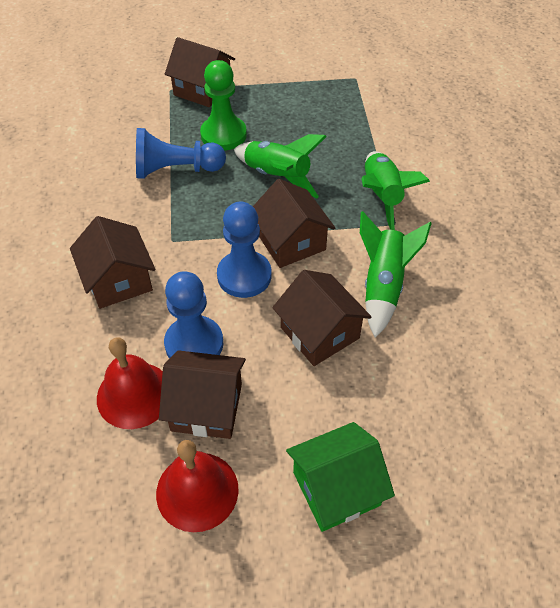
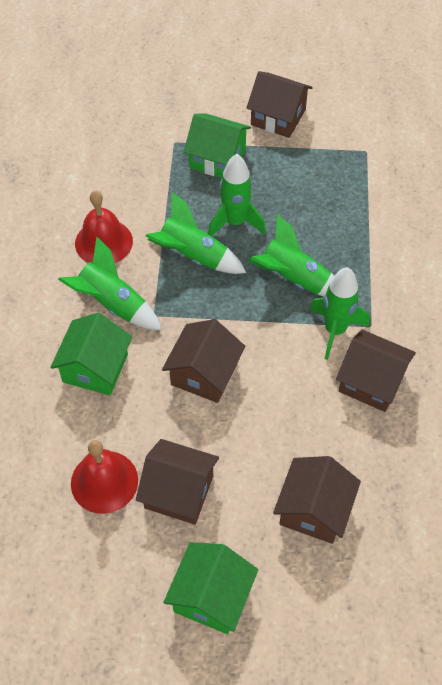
blue pawn: [136,128,226,179] [164,271,223,359] [217,202,271,298] = 3 -> none = 0
green house: [286,422,395,532] = 1 -> [50,313,132,395] [163,542,258,634] [184,113,251,178] = 3
green pawn: [200,60,247,151] = 1 -> none = 0
green rocket: [234,134,327,198] [360,211,432,338] [361,151,430,230] = 3 -> [58,237,162,330] [145,192,246,274] [208,154,266,236] [248,214,334,296] [309,267,370,360] = 5

